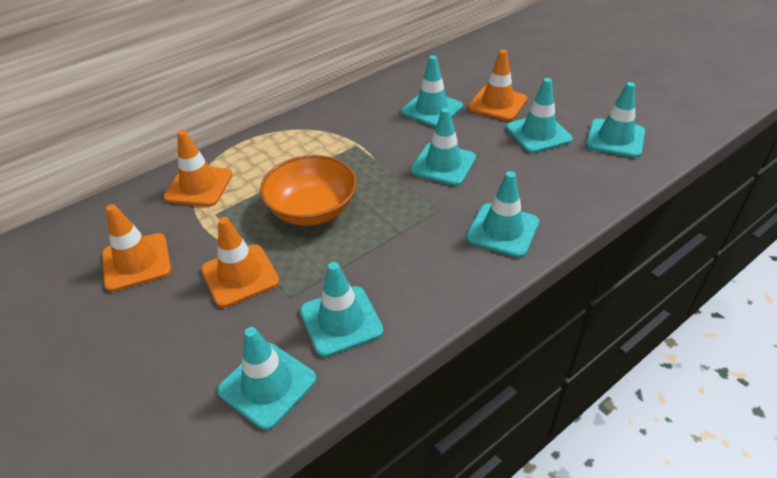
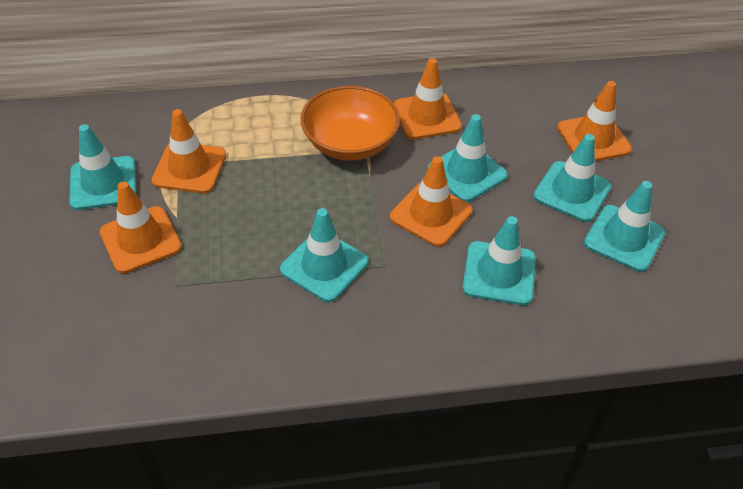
orange traffic cone: [102,204,171,292] [163,130,233,207] [201,217,279,308] [468,50,527,121] = 4 -> [99,181,182,273] [152,109,226,194] [390,156,472,247] [394,58,462,139] [557,81,632,161] = 5
turquoise traffic cone: [217,327,316,430] [300,262,383,357] [401,55,463,127] [410,108,476,186] [466,171,539,258] [506,78,573,153] [586,82,645,158] = 7 -> [69,124,137,210] [280,208,368,302] [427,114,508,202] [462,216,536,305] [533,134,611,222] [584,181,665,272] = 6

